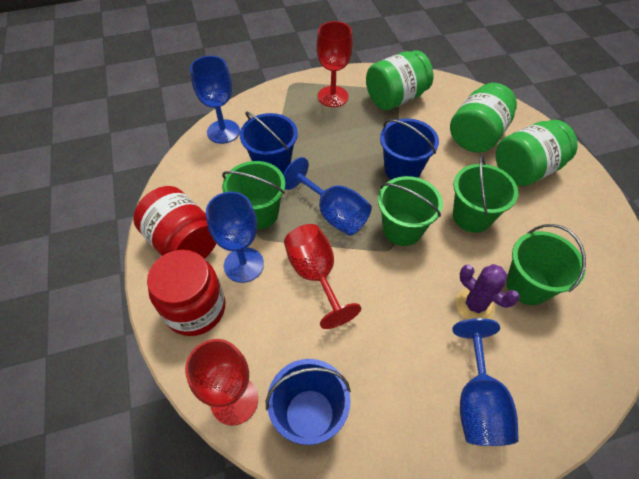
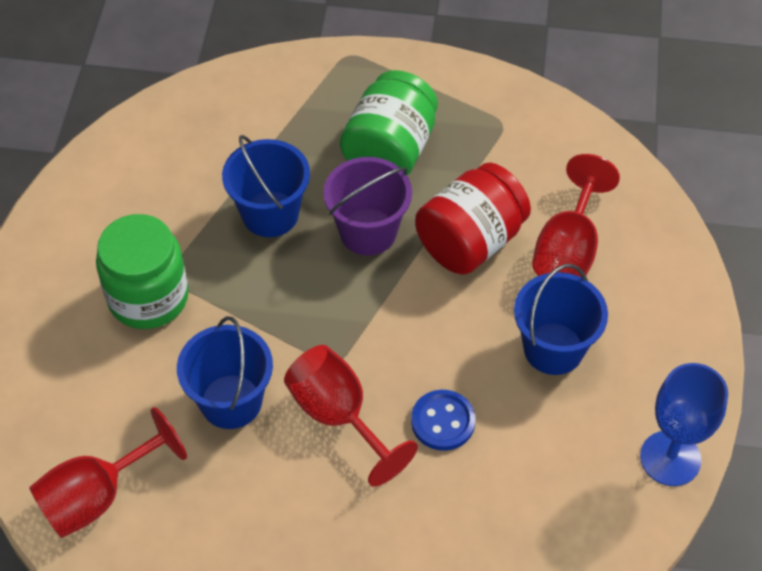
blue button: none = 0 -> [411,390,475,451] = 1
blue goblet: [190,56,240,144] [206,192,264,283] [283,157,372,236] [452,318,519,446] = 4 -> [640,363,728,486] = 1
green bucket: [222,161,285,229] [378,176,443,246] [453,155,518,233] [506,224,586,305] = 4 -> none = 0
green jar: [366,50,433,110] [450,83,517,153] [496,120,578,186] = 3 -> [96,214,189,329] [340,70,438,175] = 2
purple bucket: none = 0 -> [323,157,412,256] = 1
purple cactus: [456,264,520,319] = 1 -> none = 0
red jar: [133,186,216,259] [147,250,225,336] = 2 -> [415,163,531,275] = 1

